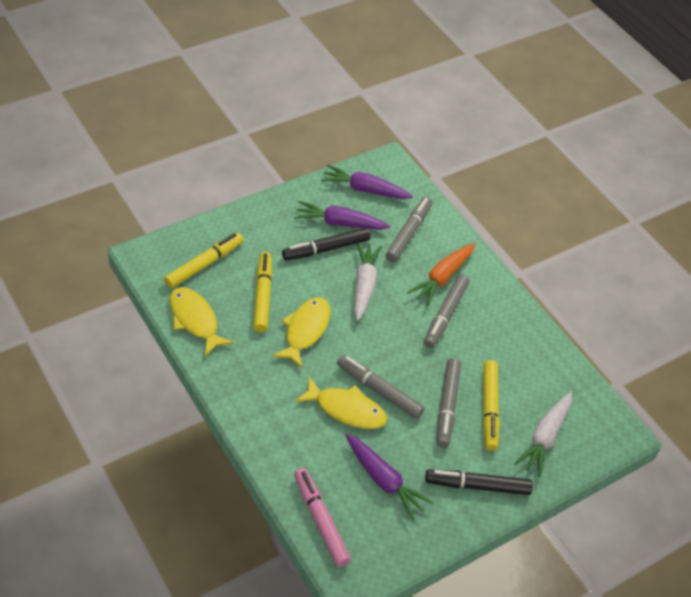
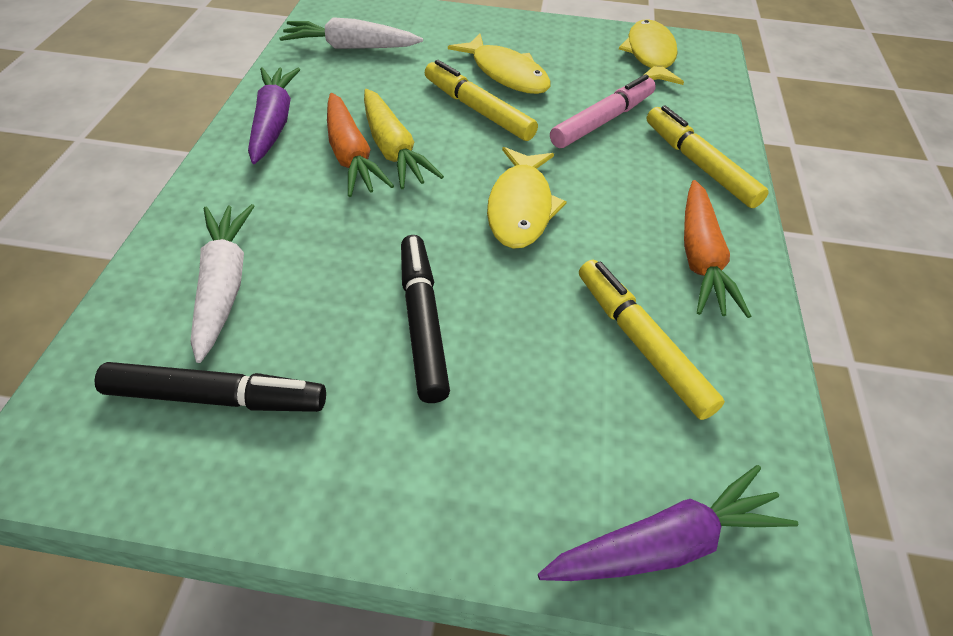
grey marker: [337,355,425,419] [386,197,432,262] [424,274,469,348] [437,358,461,448] = 4 -> none = 0
orange carrot: [407,243,475,306] = 1 -> [327,93,394,197] [684,180,751,318] = 2
purple carrot: [294,201,390,230] [321,165,413,199] [345,434,434,520] = 3 -> [248,67,300,164] [538,465,798,581] = 2
yellow carrot: none = 0 -> [364,89,444,189] = 1

